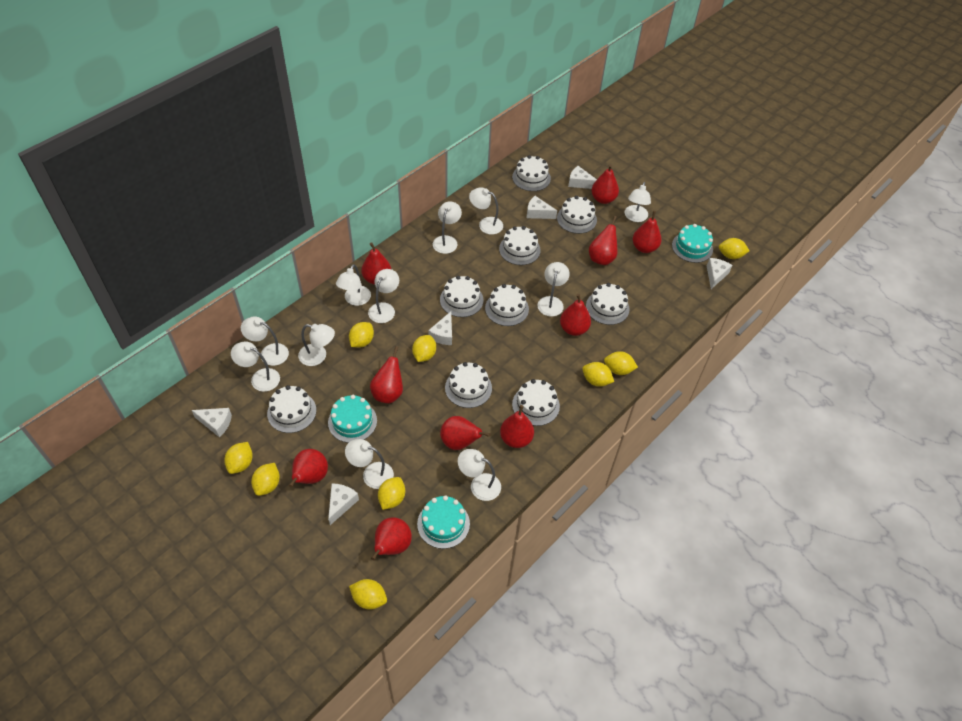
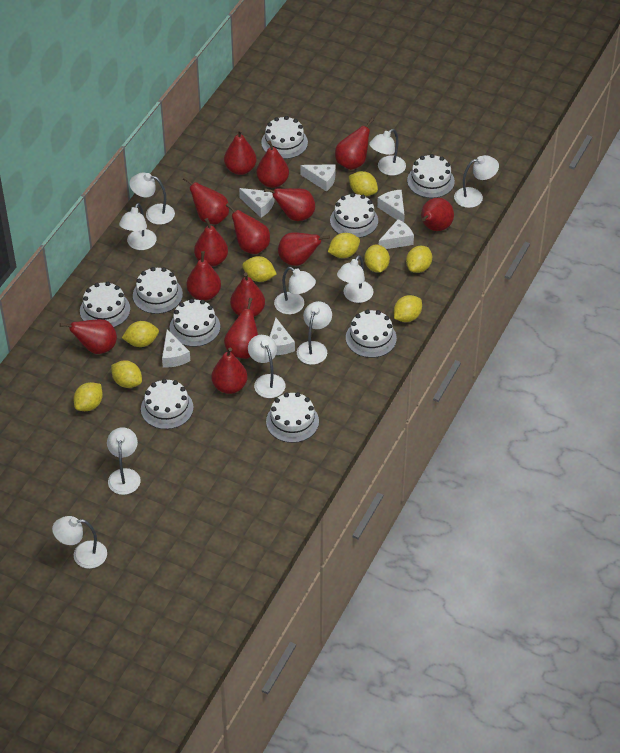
red pear: [289,449,328,487] [361,243,391,285] [370,346,403,403] [371,517,412,560] [440,416,490,450] [500,405,534,448] [560,294,591,336] [589,216,618,265] [591,164,619,204] [633,211,662,253] = 10 -> [60,319,117,354] [183,176,229,224] [187,251,221,301] [194,218,228,267] [211,348,247,394] [224,129,257,175] [224,298,258,359] [226,203,270,254] [230,273,265,317] [256,140,289,188] [264,188,315,221] [278,232,330,266] [335,118,374,170] [421,198,454,231] = 14
turquoise cake: [328,395,377,443] [417,496,470,549] [672,224,713,263] = 3 -> none = 0
white lamp: [231,341,280,392] [241,317,289,366] [298,324,335,366] [336,264,371,306] [345,439,394,489] [368,269,399,323] [433,201,462,254] [458,449,501,501] [469,187,503,235] [538,262,570,317] [625,182,651,222] = 11 -> [52,516,107,569] [107,427,141,495] [119,203,157,250] [129,173,175,225] [248,335,285,398] [274,267,316,314] [297,301,332,365] [337,255,374,303] [369,129,406,176] [454,155,499,208] = 10

